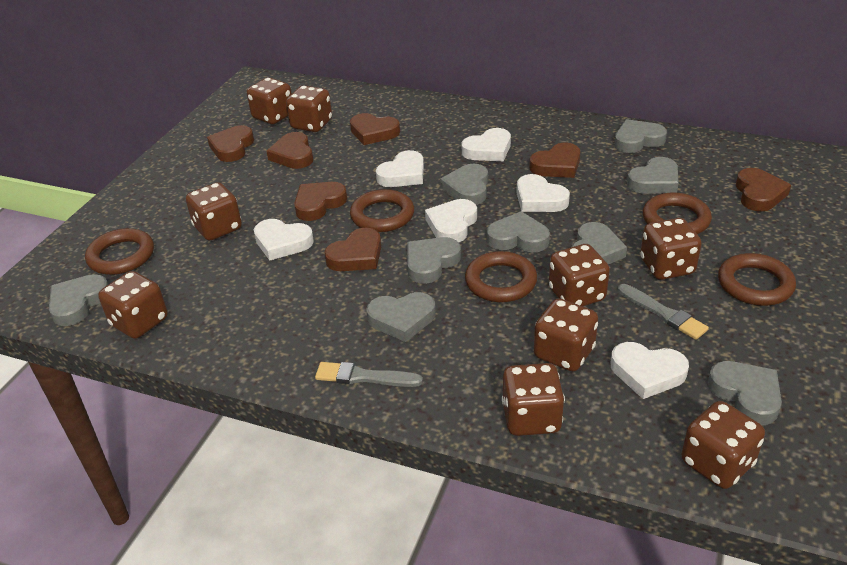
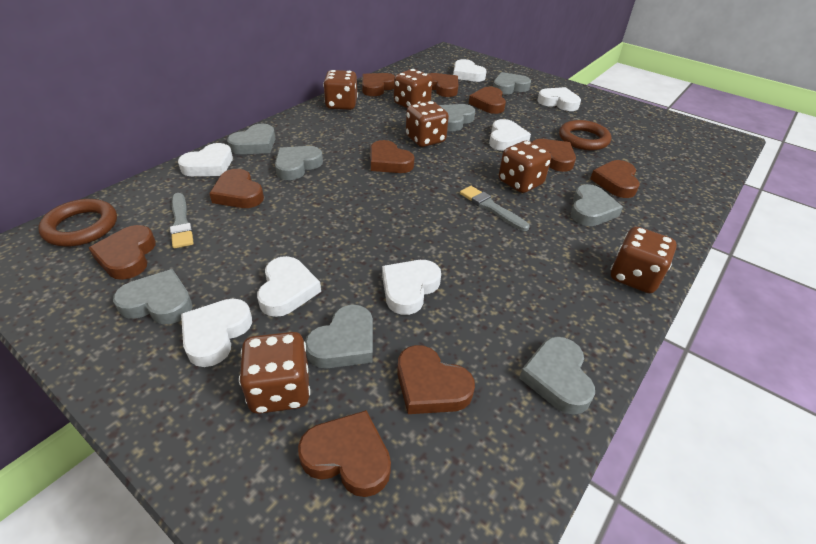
brown dice: [98,271,168,339] [186,182,242,241] [247,78,292,124] [286,86,332,132] [502,363,565,436] [534,298,598,371] [549,244,610,306] [640,218,702,280] [682,401,765,489] = 9 -> [239,332,310,414] [323,70,358,110] [394,69,433,108] [406,101,449,147] [499,141,551,193] [611,227,677,293] = 6
brown heart: [207,125,254,162] [266,132,313,169] [294,182,347,221] [324,228,381,271] [350,113,400,145] [529,143,580,178] [736,168,791,212] = 7 -> [89,225,156,280] [209,169,264,208] [298,410,391,497] [362,73,395,96] [370,140,415,173] [397,345,475,414] [429,73,458,97] [469,87,506,114] [532,139,576,172] [590,160,640,198] = 10
brown ring: [85,228,154,275] [350,189,414,232] [465,251,537,302] [643,192,712,234] [718,253,796,306] = 5 -> [38,199,117,247] [559,120,611,150] = 2
grey heart: [49,274,108,326] [366,292,436,342] [407,237,461,284] [440,164,488,205] [487,211,550,252] [571,222,627,264] [614,119,667,153] [627,157,679,194] [708,361,782,425] = 9 -> [113,269,193,324] [227,123,275,154] [275,146,323,180] [305,305,373,368] [439,104,475,131] [493,72,531,95] [519,337,595,415] [571,184,623,226] = 8
white heart: [254,219,314,260] [376,150,424,187] [425,199,477,242] [461,128,511,161] [516,174,570,212] [610,342,689,399] = 6 -> [178,143,233,176] [181,299,252,367] [257,256,321,317] [382,260,441,315] [453,59,487,82] [489,119,531,151] [537,87,581,111] = 7

